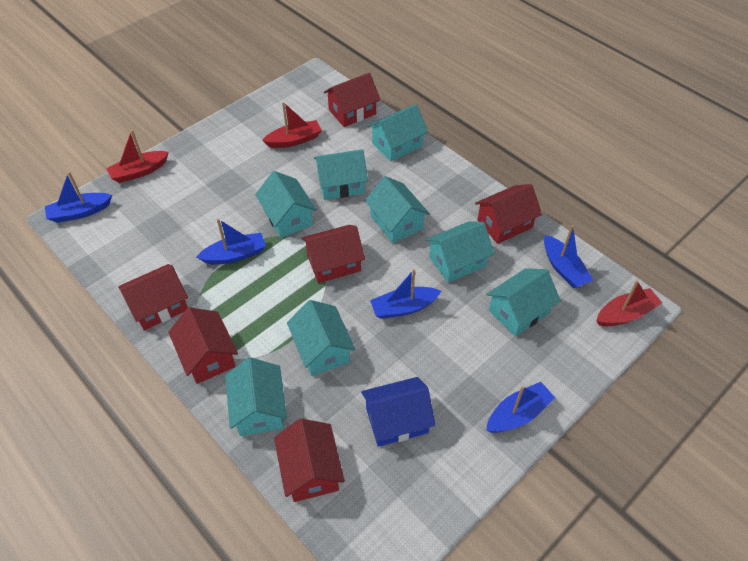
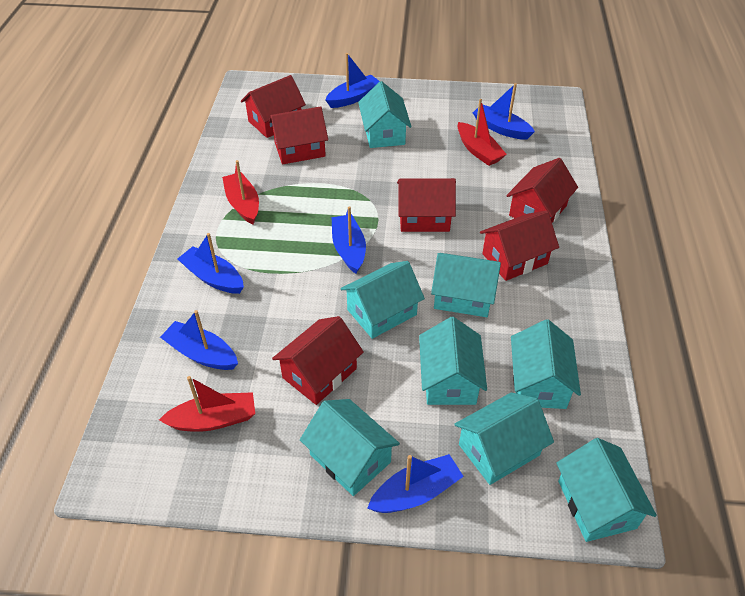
blue boat: [45,171,112,223] [197,219,266,264] [370,269,441,319] [486,382,555,433] [544,225,593,288] = 5 -> [160,310,238,370] [178,233,244,294] [325,53,380,108] [332,206,366,274] [367,454,464,513] [473,83,535,140] = 6
blue house: [361,377,435,447] = 1 -> none = 0

